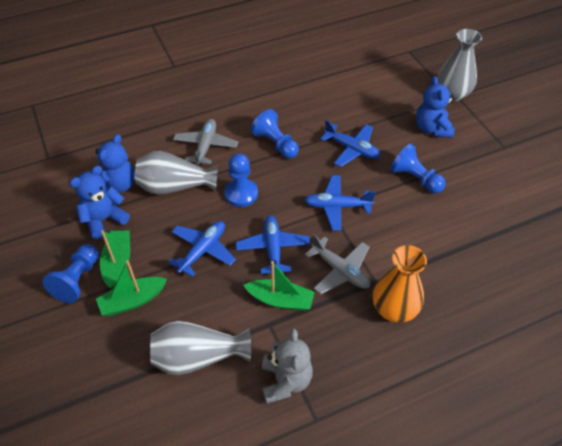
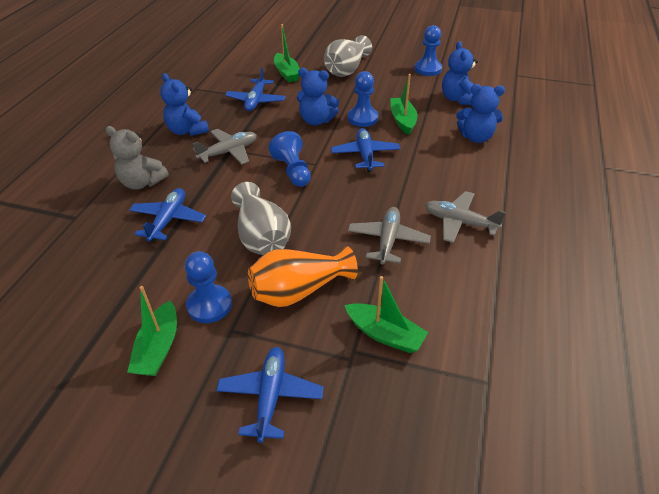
blue teddy bear: [69,166,130,239] [96,134,135,192] [416,76,455,138] = 3 -> [160,73,209,136] [297,68,339,125] [442,41,478,105] [456,84,505,143] = 4
green boat: [96,260,167,316] [100,230,130,289] [243,261,315,311] = 3 -> [127,286,177,376] [274,24,300,82] [345,276,428,353] [390,74,417,135] = 4
grey plane: [173,119,238,166] [305,234,370,294] = 2 -> [193,129,257,165] [348,207,431,265] [425,191,506,243] = 3
grey vase: [135,151,218,195] [150,321,251,375] [438,29,482,101] = 3 -> [231,182,291,255] [324,35,372,77] = 2

